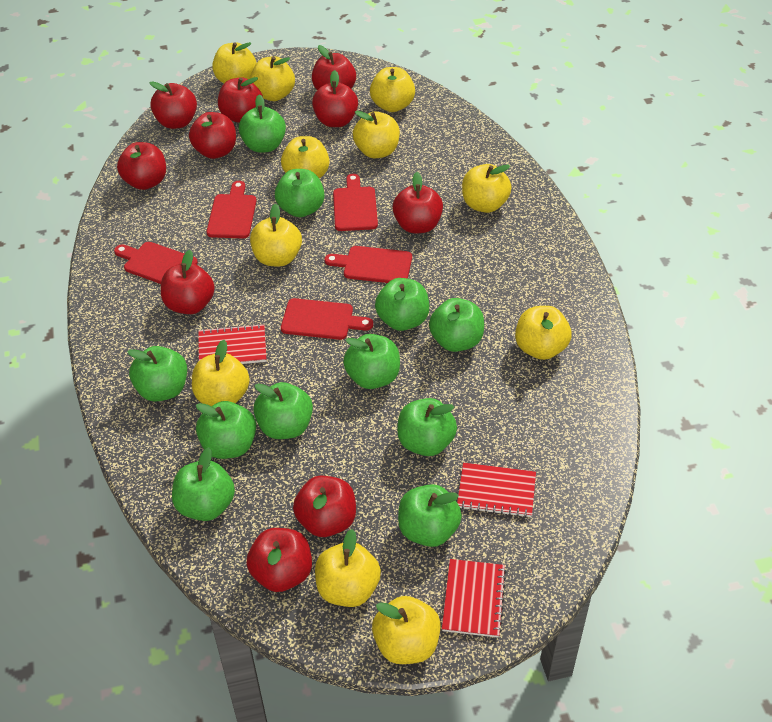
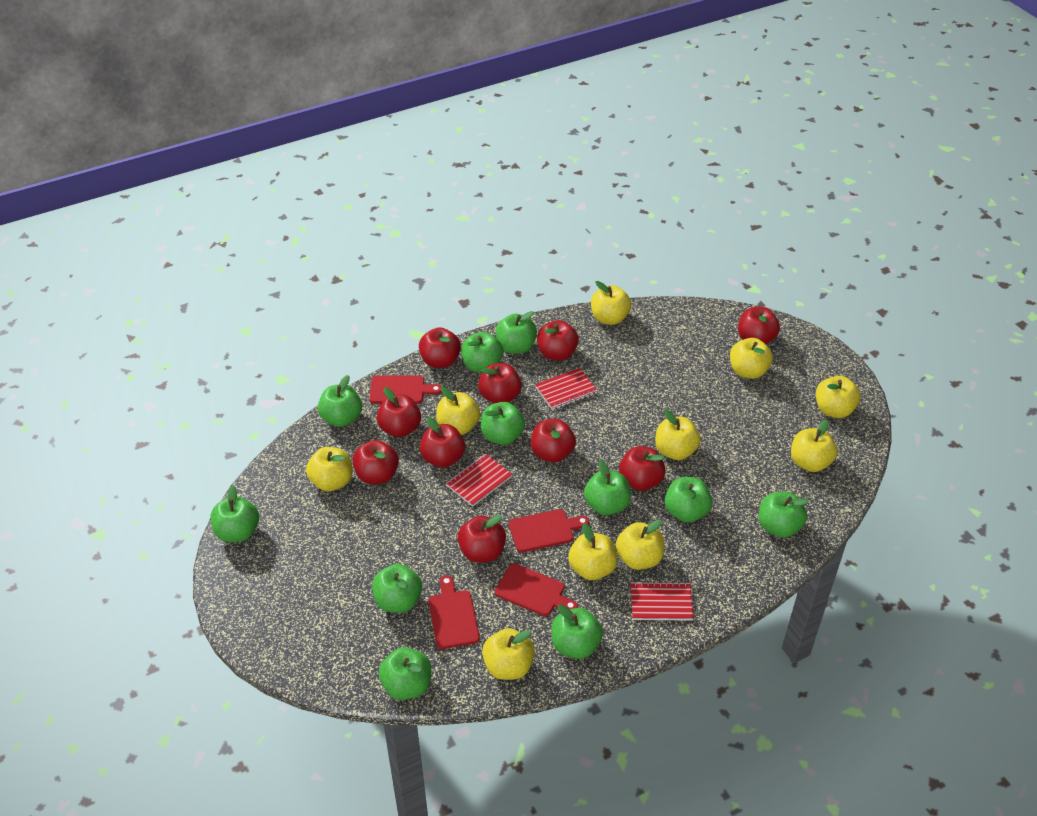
red cutting board: [114,242,198,284] [207,181,256,238] [281,298,373,340] [325,246,412,283] [333,174,378,231] = 5 -> [369,375,442,404] [429,575,480,649] [495,563,578,616] [509,509,589,552] = 4
yellow apple: [192,340,250,406] [212,42,257,83] [250,56,295,101] [250,204,302,266] [281,136,330,178] [315,529,381,607] [353,111,400,158] [370,67,415,112] [372,596,441,664] [462,164,512,213] [515,306,572,360] = 11 -> [306,447,352,491] [436,387,480,435] [482,628,535,680] [568,523,617,580] [591,281,631,325] [616,520,664,570] [655,409,701,460] [730,338,773,379] [791,420,838,472] [816,376,861,418] = 10

